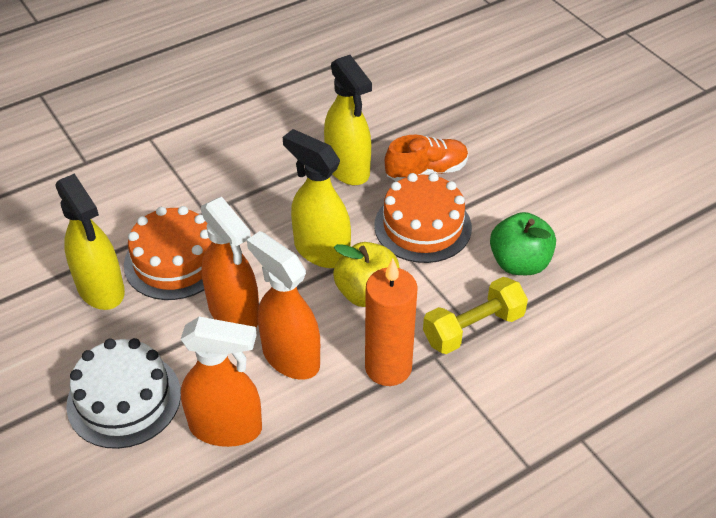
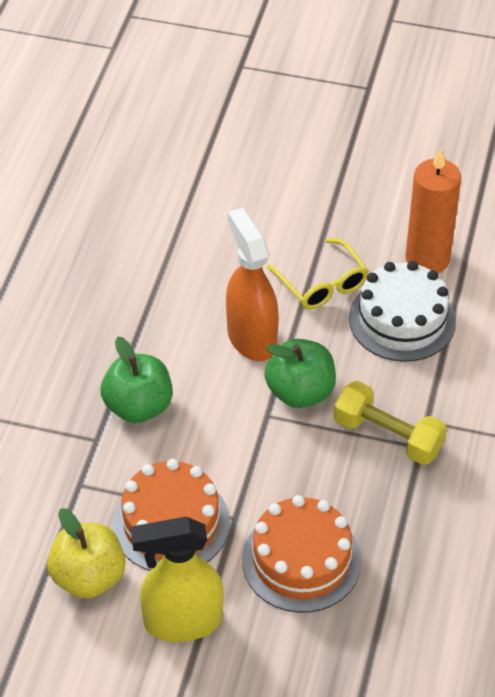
green apple: [490,212,556,275] = 1 -> [101,336,173,423] [264,339,336,408] = 2
orange shoe: [385,135,468,182] = 1 -> none = 0
orange spray bottle: [181,317,262,447] [201,197,259,327] [247,231,320,380] = 3 -> [226,208,279,361] = 1
yellow glasses: none = 0 -> [267,238,369,310] = 1
yellow spray bottle: [55,174,125,310] [283,129,351,268] [324,55,372,185] = 3 -> [131,516,224,642] = 1

